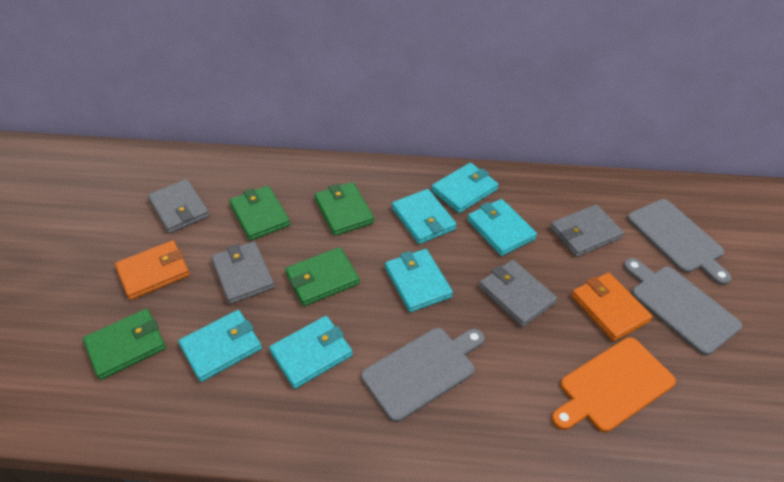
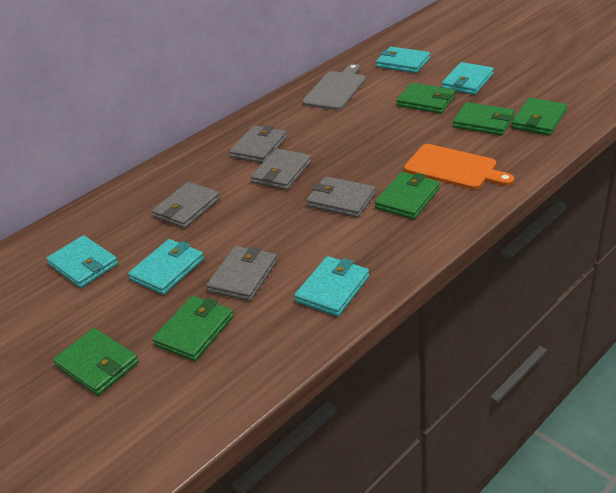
green wallet: [83,309,166,380] [229,186,290,241] [285,247,360,306] [315,182,374,236] = 4 -> [53,328,139,396] [152,296,234,361] [375,172,440,219] [396,83,455,114] [453,102,515,135] [512,98,567,135] = 6
grey cutting board: [361,328,485,422] [624,258,742,355] [627,199,731,285] = 3 -> [302,64,366,110] = 1
grey wallet: [148,179,210,234] [211,241,275,304] [479,260,557,327] [550,204,624,257] = 4 -> [152,182,220,228] [206,246,277,301] [229,125,287,163] [251,149,312,190] [306,176,376,218] = 5
orange wallet: [115,240,190,300] [571,273,653,341] = 2 -> none = 0
turquoise wallet: [178,310,262,382] [269,316,353,389] [385,249,453,312] [392,189,457,244] [431,163,499,213] [467,199,537,256] = 6 -> [46,235,118,288] [128,239,204,295] [294,256,370,317] [376,47,430,73] [442,62,494,95] = 5

